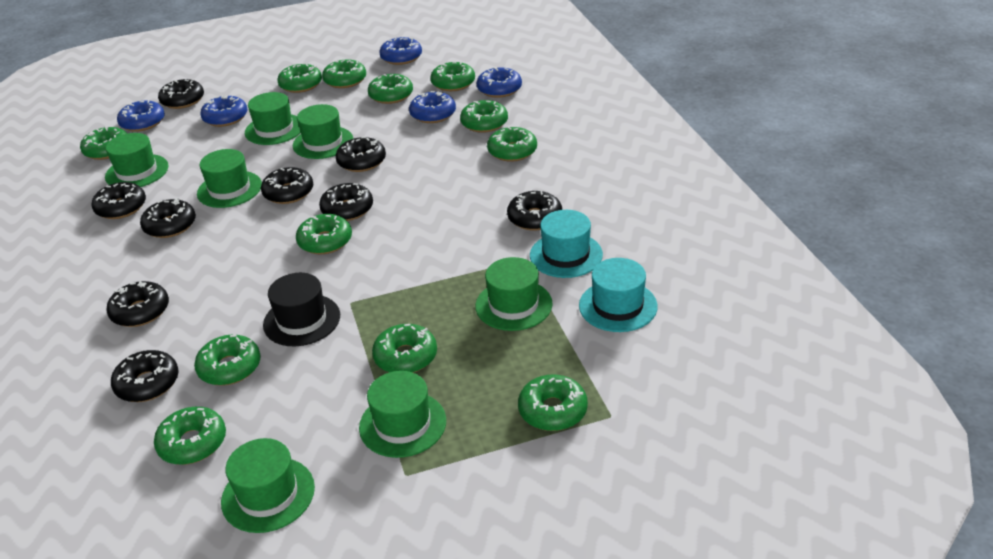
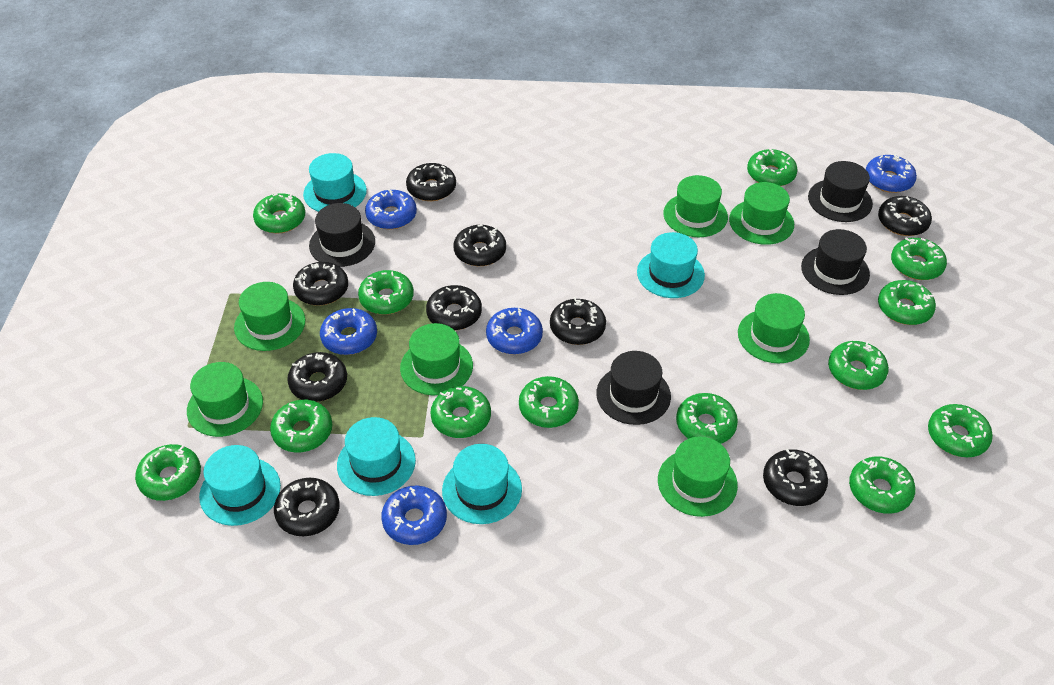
black hat: [263,273,340,346] = 1 -> [309,203,375,267] [596,351,671,425] [801,229,870,295] [808,161,873,222] = 4
green donut: [80,126,127,160] [154,407,226,465] [194,335,261,386] [277,63,322,93] [296,214,352,254] [322,60,366,88] [368,74,413,104] [372,324,437,373] [430,62,475,91] [460,100,508,133] [487,127,537,162] [518,375,588,431] = 12 -> [135,444,201,501] [253,193,305,234] [270,400,332,452] [358,270,414,315] [430,386,491,438] [519,376,579,428] [676,393,738,444] [747,149,798,186] [828,341,889,390] [849,456,915,514] [878,280,936,325] [891,237,947,280] [928,404,993,457] = 13
turquoise hat: [530,210,603,278] [579,258,658,332] = 2 -> [199,445,281,526] [303,153,367,212] [337,417,416,496] [442,444,522,524] [637,232,705,298] = 5

